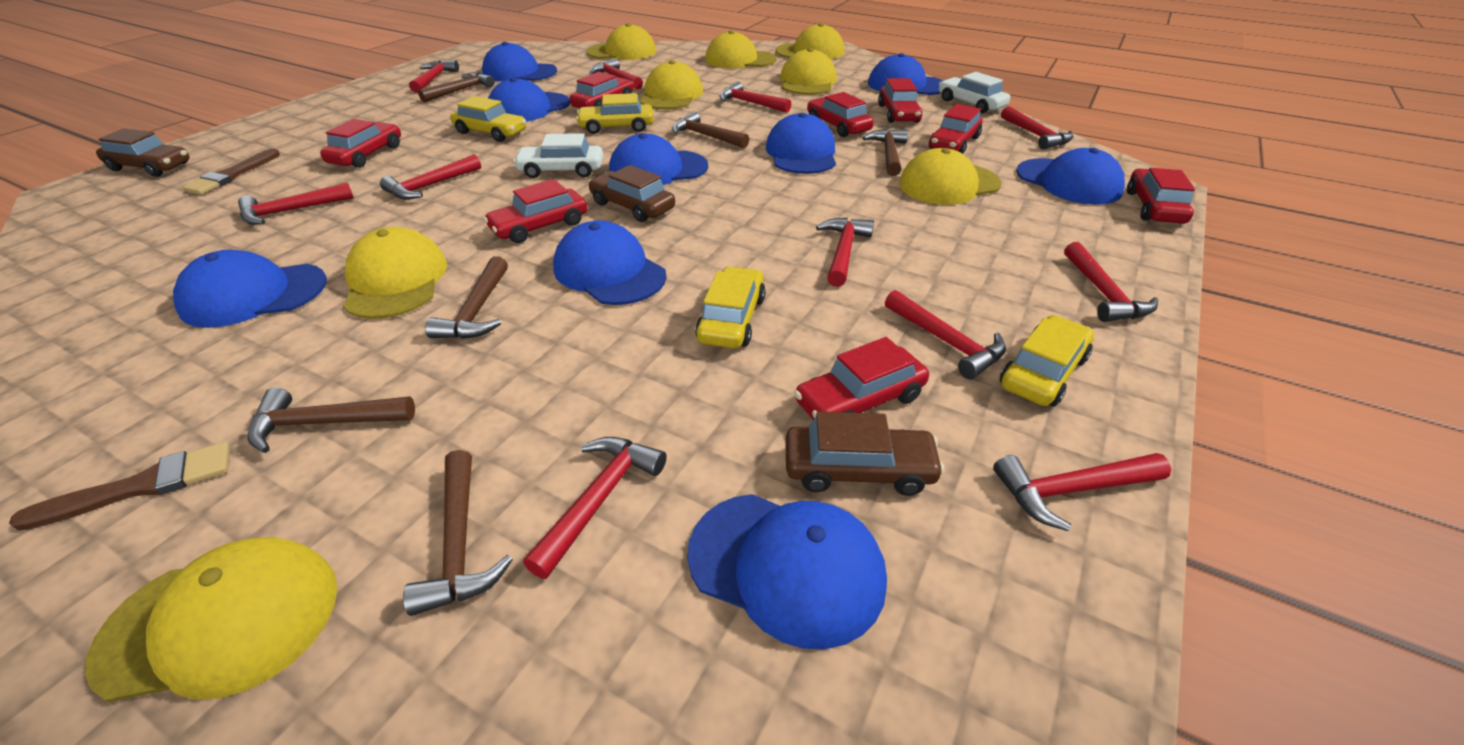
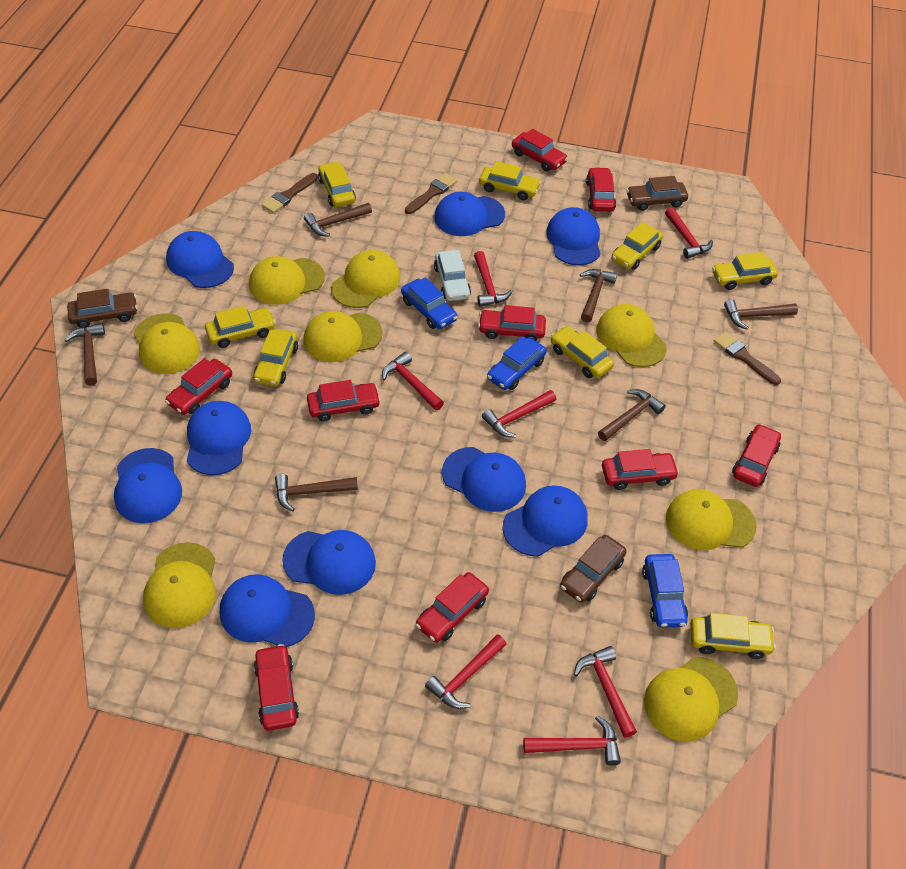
blue car: none = 0 -> [401,277,458,329] [487,336,547,390] [642,554,688,628] = 3
brown brush: [9,442,230,531] [182,149,280,195] = 2 -> [262,173,318,213] [405,173,457,214] [714,332,781,385] = 3
red car: [320,119,401,168] [484,179,587,243] [569,72,634,108] [794,337,929,420] [807,92,874,137] [878,78,922,123] [929,104,983,154] [1127,168,1195,224] = 8 -> [165,358,232,415] [254,644,299,731] [307,380,381,422] [416,572,489,643] [478,305,546,341] [512,129,568,172] [586,167,616,212] [602,449,679,490] [732,424,781,487] = 9
red hammer: [238,182,354,225] [380,154,481,200] [409,60,459,93] [523,437,667,579] [589,58,643,89] [720,82,791,113] [816,218,874,287] [885,290,1006,379] [993,453,1171,531] [1001,106,1074,149] [1064,242,1158,322] = 11 -> [382,352,444,410] [425,634,507,709] [474,251,513,307] [482,390,556,438] [523,716,621,766] [574,646,637,738] [665,207,713,259] = 7
white car: [513,133,603,178] [939,72,1010,113] = 2 -> [434,250,471,301] = 1
yellow car: [450,96,526,142] [576,93,654,134] [695,266,766,349] [1000,315,1094,407] = 4 -> [205,306,276,348] [253,329,298,386] [318,162,356,207] [479,161,541,200] [551,326,614,378] [611,222,663,270] [690,613,776,659] [712,252,778,290] = 8

